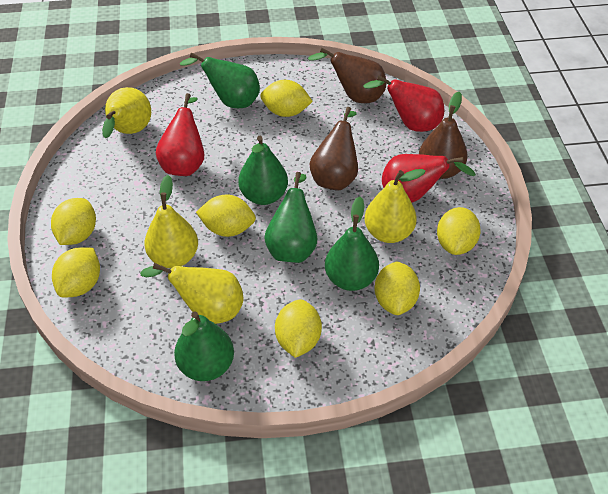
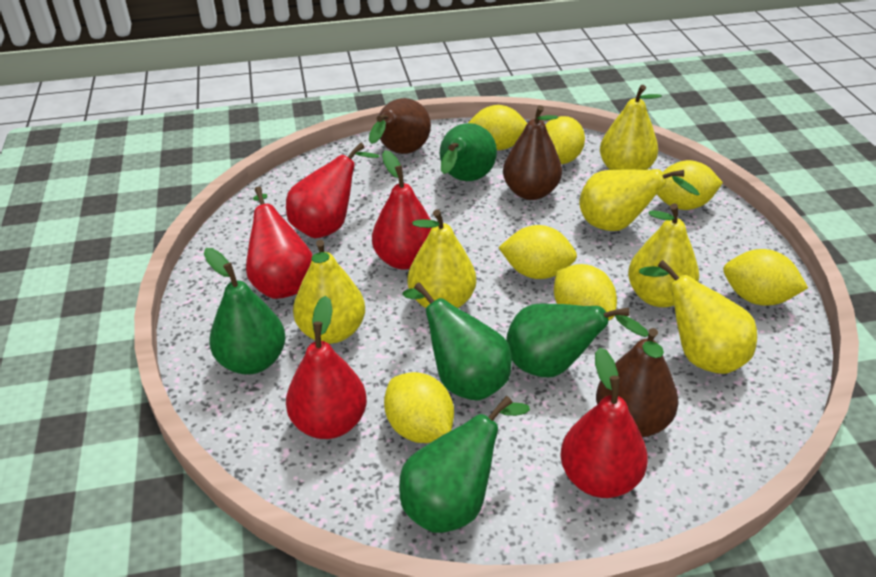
red pear: [156,93,204,176] [363,75,445,132] [382,154,476,203] = 3 -> [246,186,313,299] [286,143,380,238] [286,296,367,439] [372,150,431,270] [560,348,648,498] = 5
yellow pear: [102,87,151,138] [140,263,244,324] [144,175,198,268] [365,169,426,243] = 4 -> [293,240,365,344] [408,209,476,308] [579,169,700,231] [600,85,662,170] [628,203,699,307] [639,260,757,374] = 6

